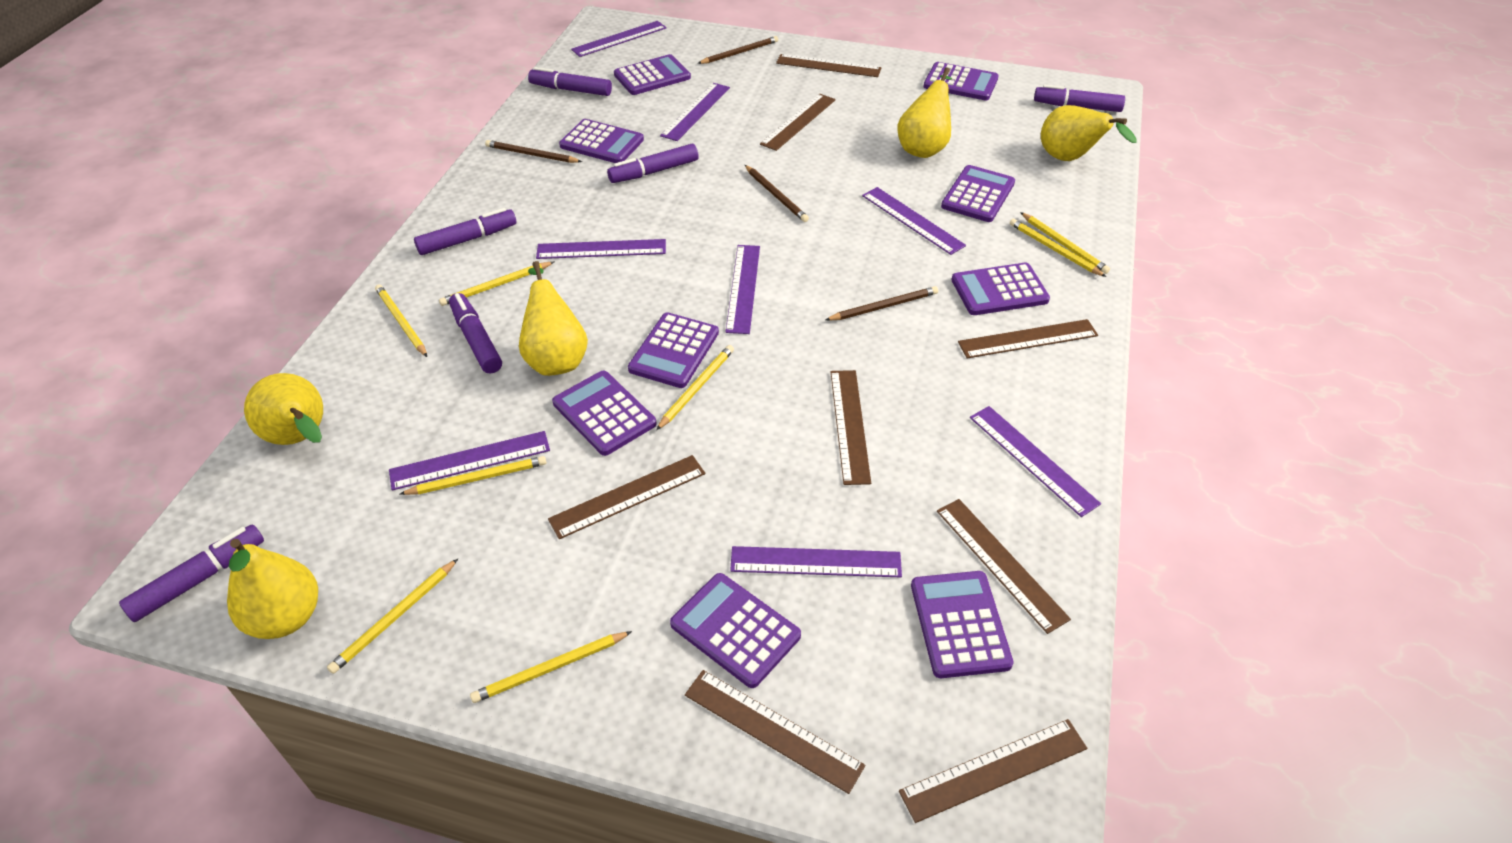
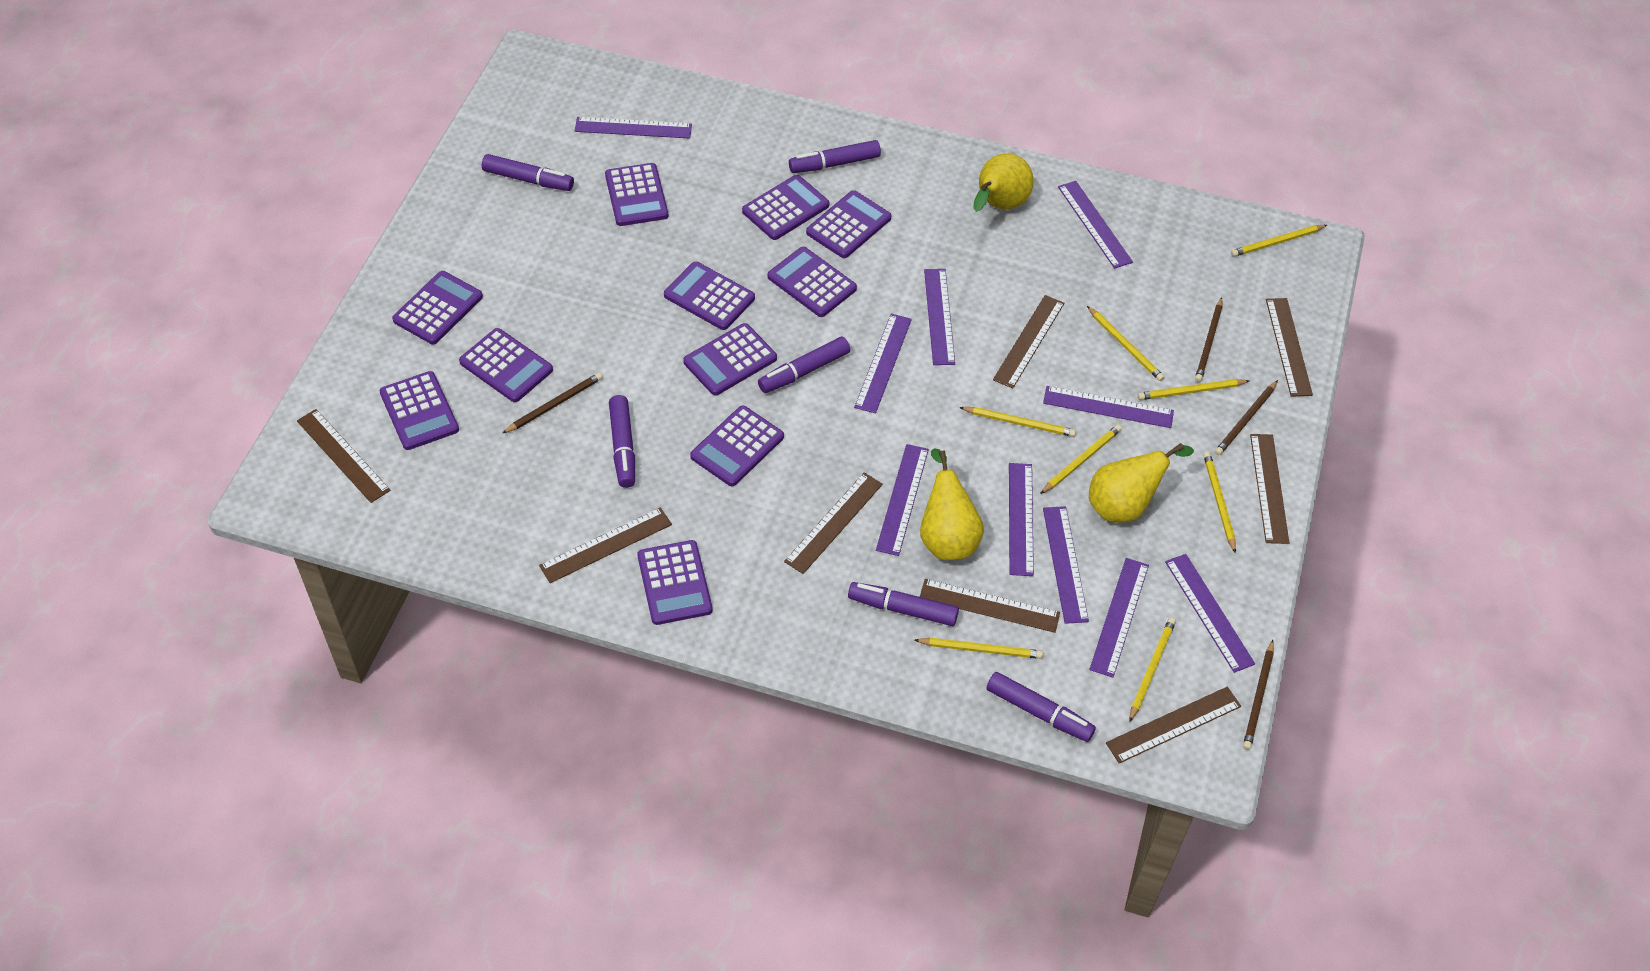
purple calculator: [552,371,657,456] [559,119,644,163] [614,54,691,95] [628,312,719,388] [670,573,801,688] [911,571,1014,678] [923,62,999,100] [941,165,1015,222] [951,263,1050,315] = 9 -> [380,371,459,450] [392,271,483,344] [459,328,553,402] [605,163,668,226] [637,540,713,625] [664,261,755,330] [683,323,777,396] [690,406,784,486] [742,175,829,240] [768,247,857,317] [806,190,891,258] = 11
purple ruler: [389,431,550,490] [536,239,666,259] [571,21,667,57] [660,83,730,141] [725,245,760,334] [730,546,902,577] [862,187,966,255] [970,406,1101,517] = 8 -> [575,117,692,139] [854,314,912,413] [876,444,929,556] [924,269,955,365] [1009,463,1034,576] [1043,386,1174,428] [1043,506,1089,624] [1058,181,1133,269] [1089,558,1149,677] [1165,554,1255,673] = 10
yellow pear: [227,539,318,639] [244,373,323,445] [519,261,588,376] [897,67,952,158] [1041,105,1137,161] = 5 -> [920,448,984,560] [973,153,1034,212] [1089,443,1194,523] = 3

